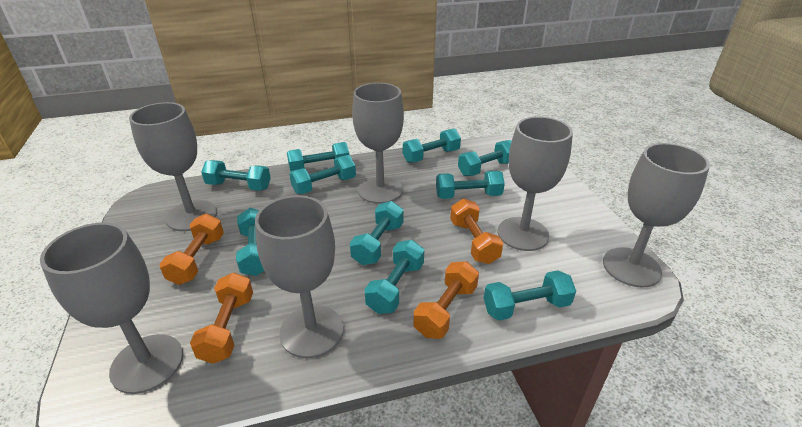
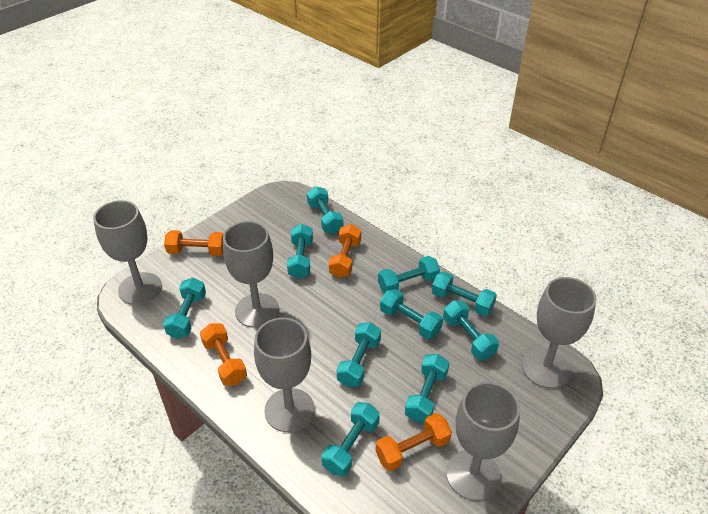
grey goblet: [40,222,183,394] [129,102,217,231] [255,195,344,358] [352,83,404,204] [498,116,573,251] [603,143,710,288] = 6 -> [93,200,162,305] [223,221,279,328] [254,318,315,432] [446,382,520,501] [522,277,597,389] = 5

